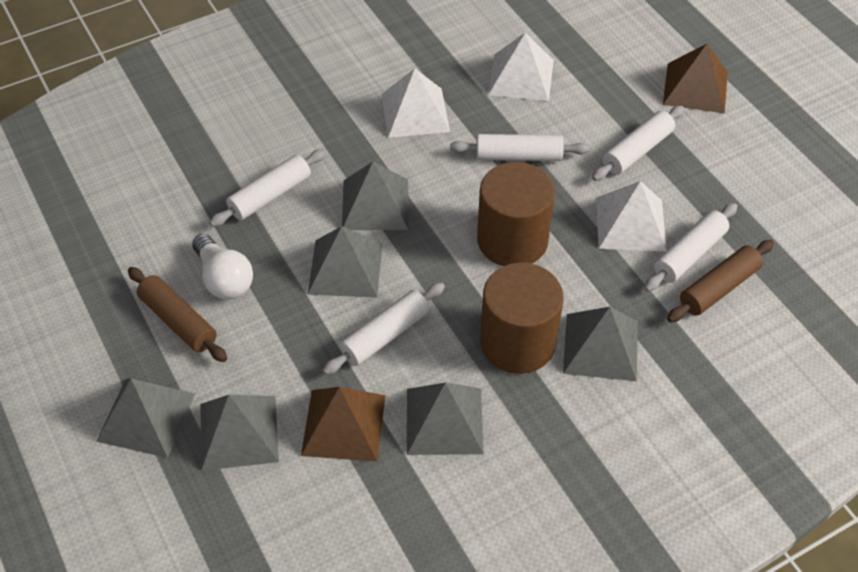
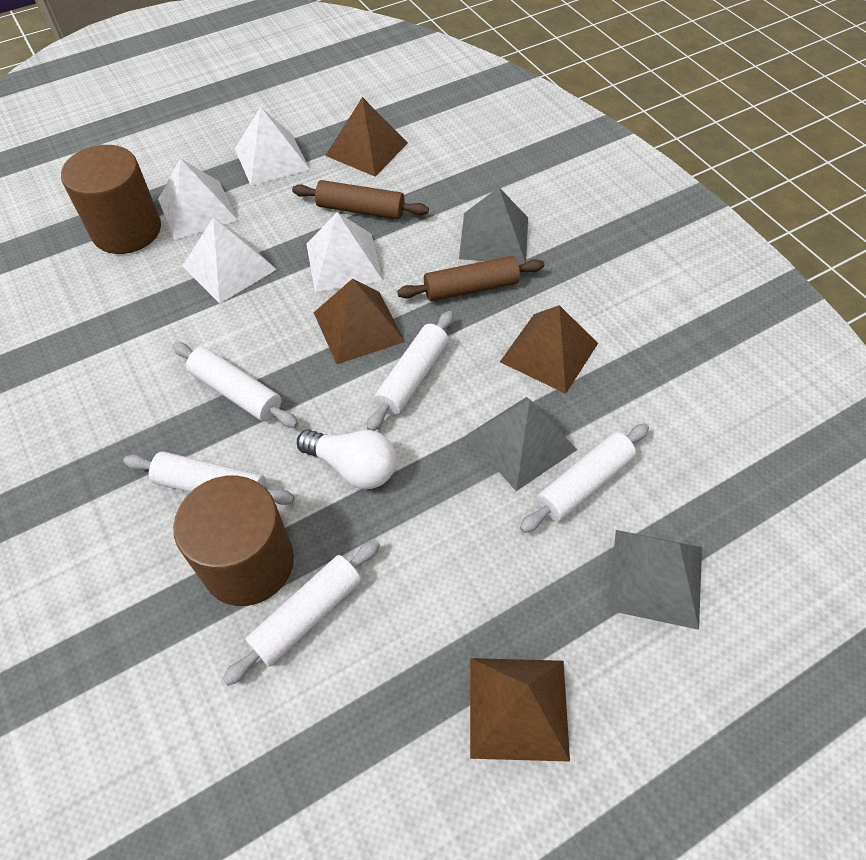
brown pyramid: [301,387,386,462] [663,44,728,113] = 2 -> [314,279,405,364] [325,97,408,176] [470,658,570,762] [500,305,598,394] = 4
grey pyramid: [96,378,195,458] [201,395,279,471] [308,226,383,298] [342,162,409,230] [407,383,484,455] [563,307,638,381] = 6 -> [459,187,528,264] [467,397,577,491] [608,530,702,630] = 3
white pyramid: [382,68,450,138] [488,33,554,101] [596,181,667,251] = 3 -> [158,158,238,240] [182,218,277,304] [235,107,310,186] [306,212,383,292] = 4

